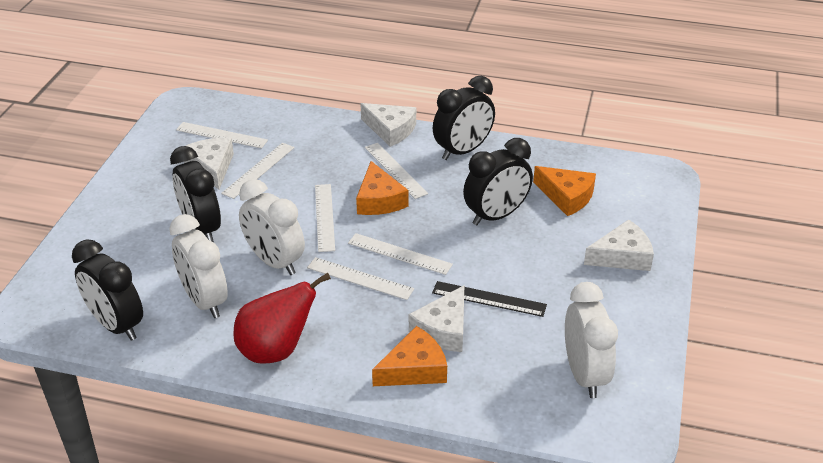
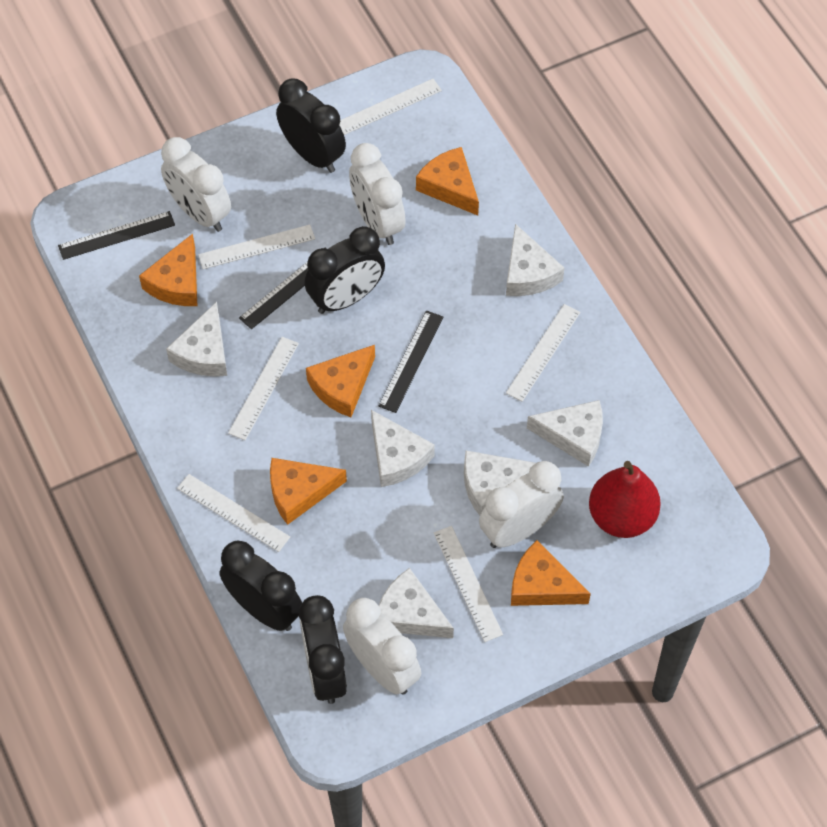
black ruler: [432,281,547,317] = 1 -> [58,211,175,260] [239,248,326,329] [379,310,443,413] = 3
orange cheese: [356,161,408,215] [372,326,447,386] [533,166,596,216] = 3 -> [139,234,197,306] [270,458,347,525] [306,345,375,417] [416,147,479,215] [511,540,591,606] = 5
white cheese: [184,138,234,189] [360,103,416,147] [409,285,464,352] [584,220,654,271] = 4 -> [166,302,227,376] [371,410,435,487] [379,568,454,638] [464,451,536,515] [506,224,565,296] [527,400,603,467] = 6
white clock: [169,214,228,318] [239,179,305,275] [565,282,618,398] = 3 -> [161,137,231,232] [343,598,421,695] [349,143,406,245] [479,461,564,548] = 4

